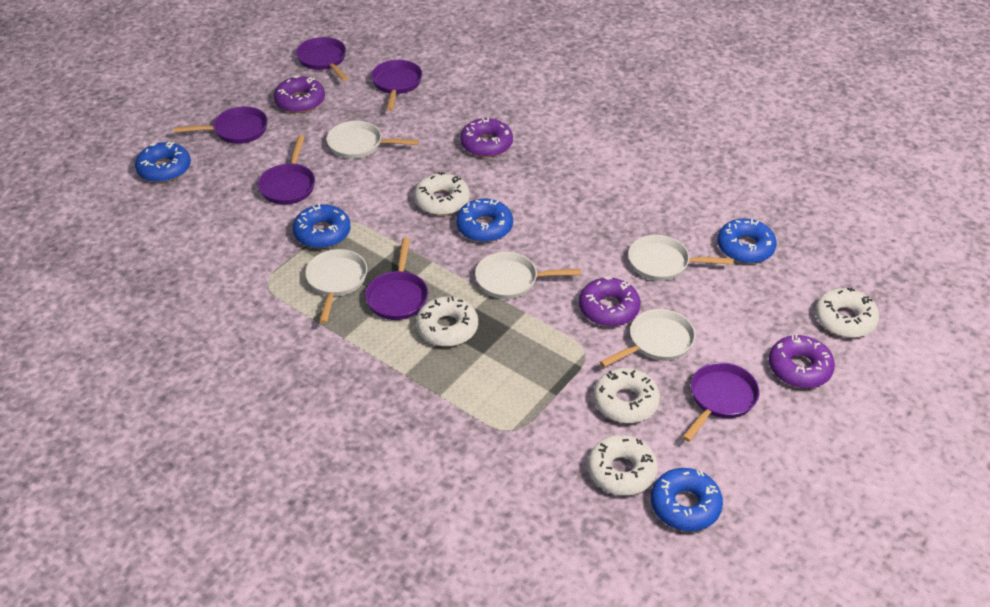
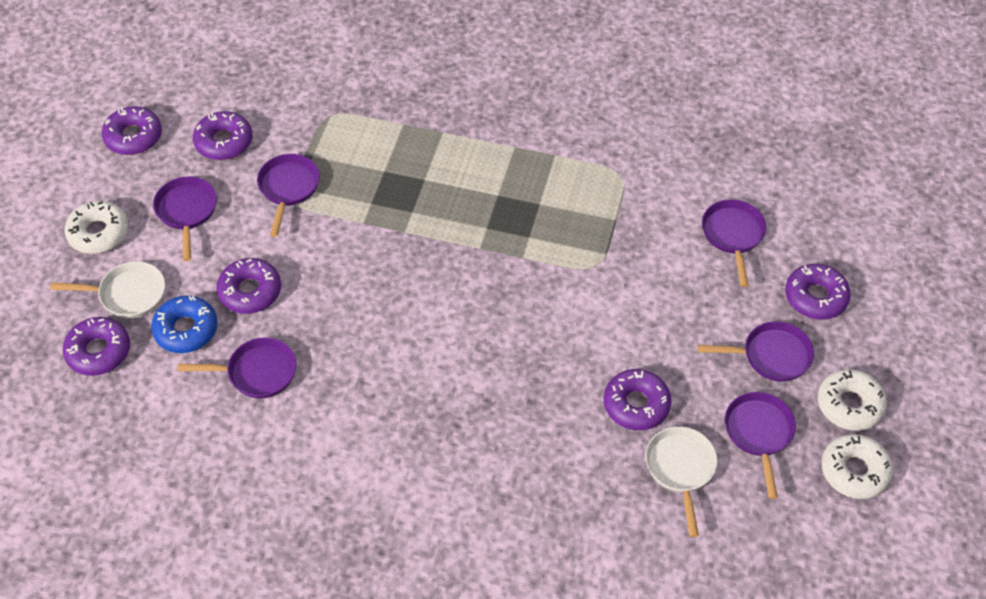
blue donut: [135,141,191,183] [293,204,351,248] [456,199,513,242] [651,468,723,531] [717,218,777,263] = 5 -> [151,296,218,353] = 1
purple donut: [274,76,325,113] [460,117,513,157] [579,276,641,326] [769,334,835,388] = 4 -> [63,317,130,376] [102,106,162,155] [193,111,253,160] [216,258,281,314] [604,369,672,430] [785,264,851,320] = 6
white donut: [414,172,470,215] [416,296,478,347] [588,435,658,495] [593,368,660,423] [815,287,879,338] = 5 -> [65,201,128,254] [818,369,887,431] [822,434,893,499] = 3
white pan: [305,249,367,324] [327,121,419,159] [475,252,581,299] [600,309,696,367] [628,235,734,281] = 5 -> [50,261,165,318] [645,426,718,537] = 2

